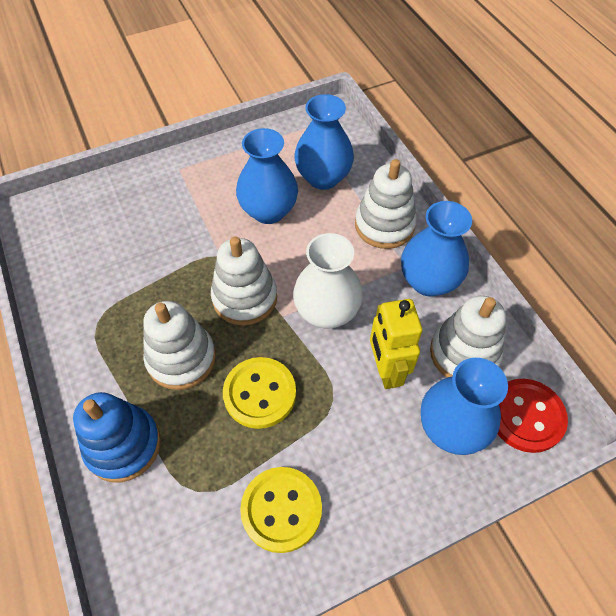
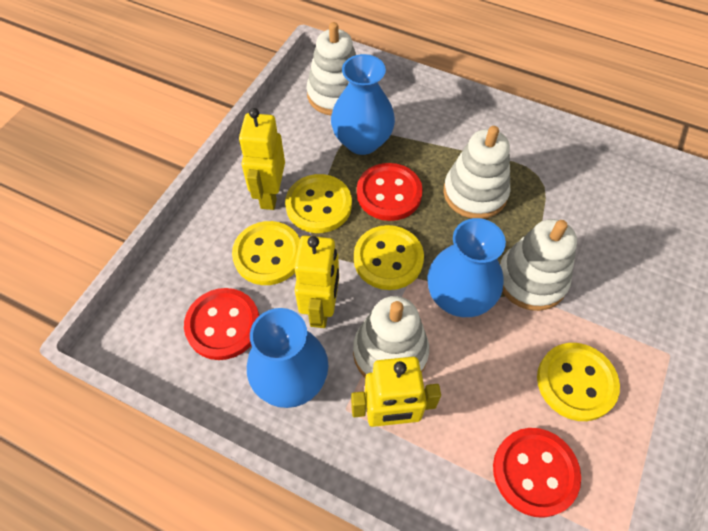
blue stacking toy: [73,392,161,482] = 1 -> none = 0
blue vase: [236,128,298,224] [294,94,354,190] [401,201,472,297] [421,358,508,455] = 4 -> [247,308,328,408] [331,54,395,155] [427,218,506,317] = 3
red button: [498,379,568,453] = 1 -> [184,288,259,360] [357,163,423,221] [493,428,581,518] = 3
white vase: [293,233,363,328] = 1 -> none = 0
yellow button: [223,357,296,429] [240,467,322,553] = 2 -> [232,221,300,285] [285,174,352,233] [354,225,424,290] [537,343,620,421] = 4
yellow robot: [370,299,422,389] = 1 -> [239,108,285,210] [294,236,339,328] [351,357,441,427] = 3

